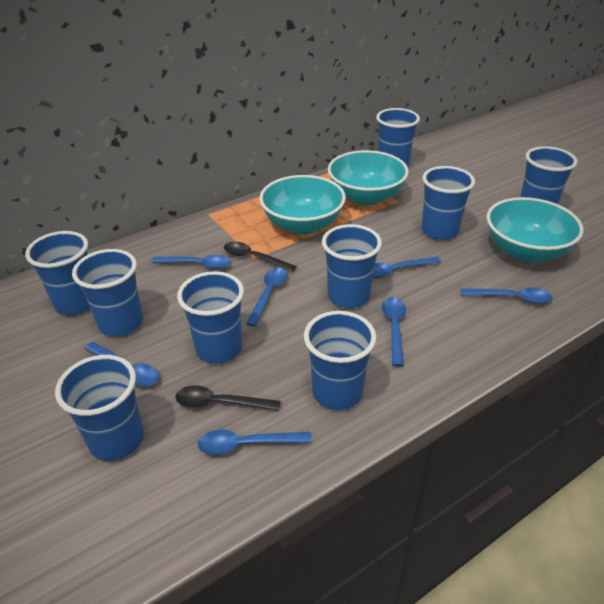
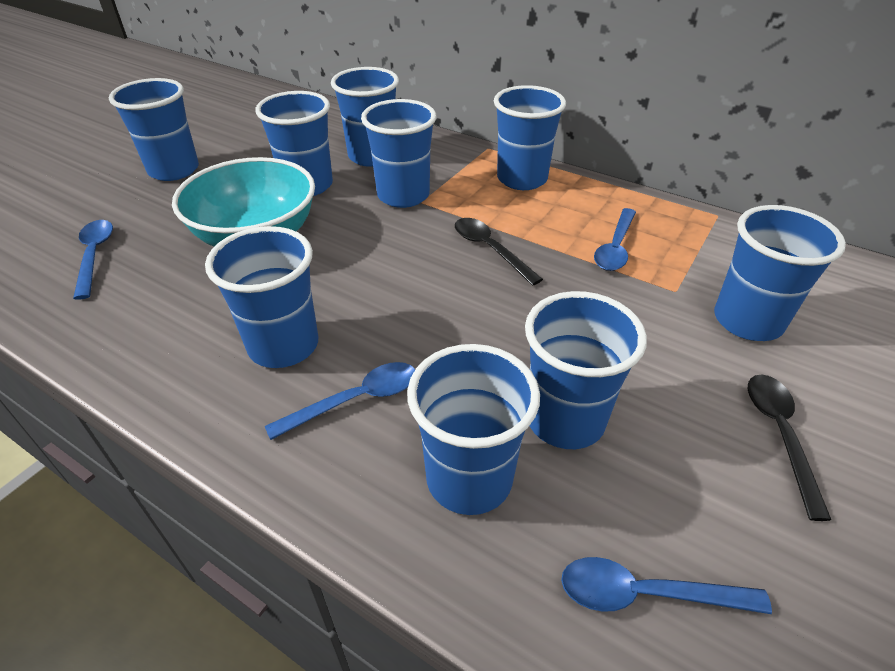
blue spoon: [85,342,159,386] [151,255,231,269] [198,430,311,455] [246,267,288,327] [373,257,441,278] [382,297,406,367] [461,288,552,304] = 7 -> [73,220,113,300] [265,362,415,440] [561,557,772,614] [594,208,636,271] = 4
turquoise bowl: [259,175,346,235] [328,150,409,205] [486,197,584,262] = 3 -> [172,157,315,247] = 1

